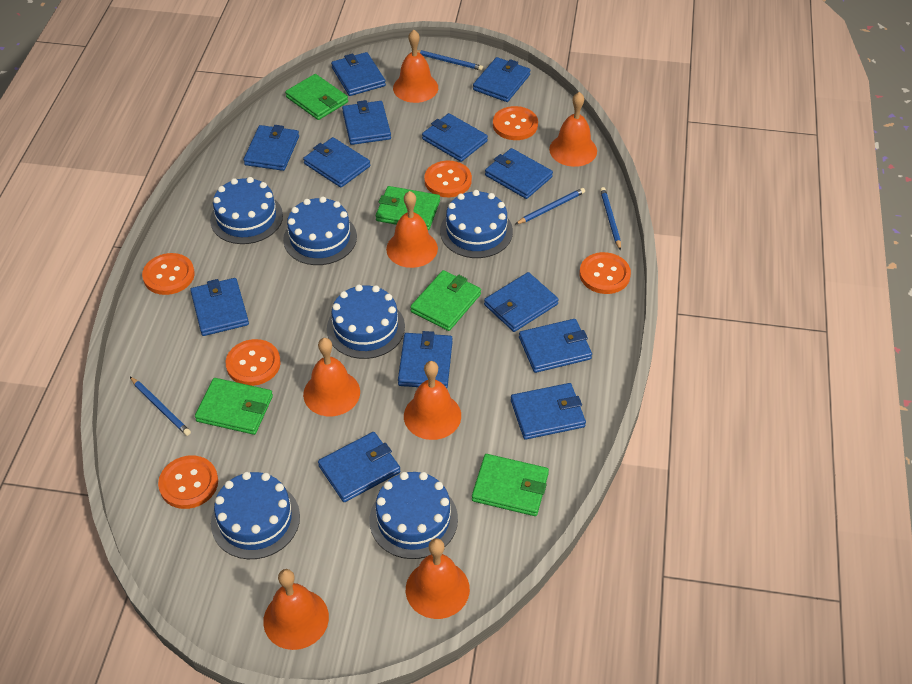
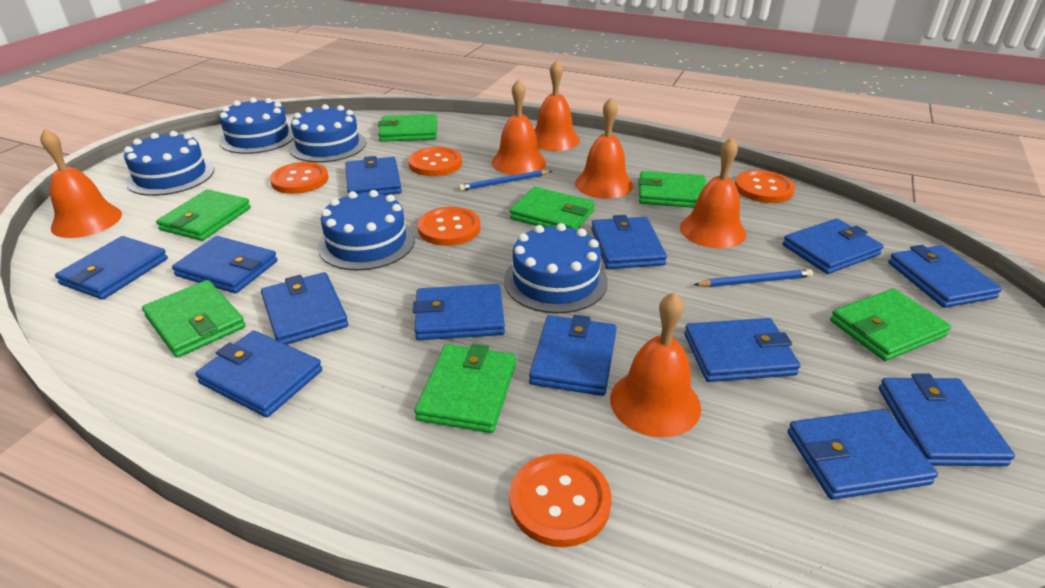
blue cake: [210,177,283,244] [211,472,300,559] [283,197,357,265] [327,285,405,359] [370,472,458,559] [440,190,513,258] = 6 -> [124,131,214,196] [219,98,294,154] [289,104,366,162] [318,190,415,271] [504,223,608,313] = 5
blue pencil: [130,377,191,436] [417,50,483,71] [516,188,585,224] [600,187,621,251] = 4 -> [458,170,552,191] [693,269,813,287] = 2
green wallet: [195,378,273,435] [285,74,348,120] [376,186,440,230] [410,270,481,331] [472,454,549,516] = 5 -> [142,280,246,358] [156,189,251,241] [378,114,437,142] [414,344,516,433] [510,187,595,230] [638,171,706,208] [830,289,951,361] = 7
orange bell: [263,569,329,650] [303,338,360,416] [386,191,438,268] [393,30,438,103] [404,361,461,440] [406,538,470,619] [549,92,597,167] = 7 -> [40,129,122,238] [491,79,546,175] [535,60,580,151] [575,97,633,199] [610,292,701,438] [680,137,746,248] = 6
orange button: [142,253,195,295] [158,455,218,509] [225,339,281,386] [424,161,472,197] [493,106,538,140] [579,252,631,294] = 6 -> [270,162,328,194] [408,147,462,176] [418,207,481,246] [509,454,611,547] [735,170,795,203] = 5

